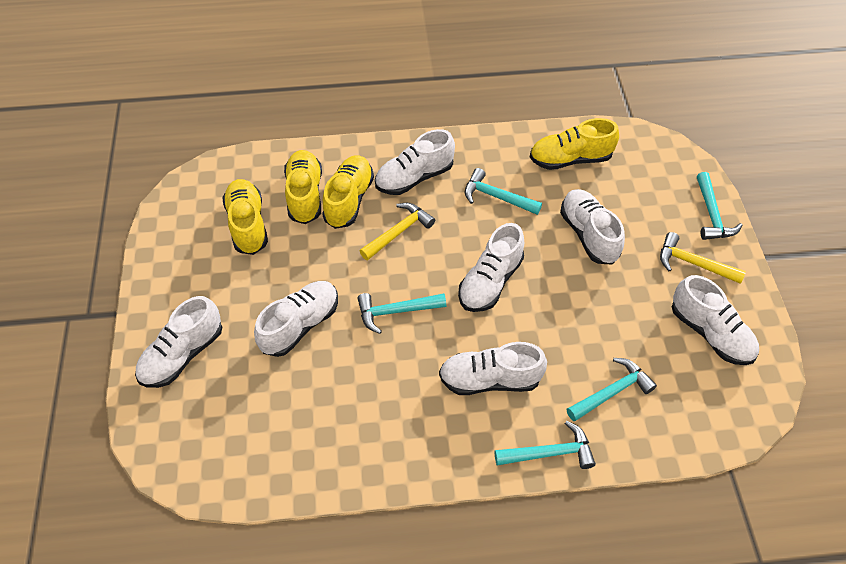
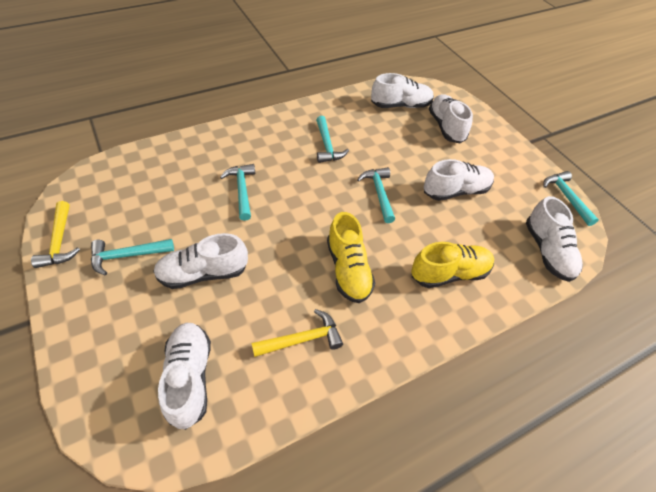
white shoe: [135,296,222,388] [254,281,338,357] [375,129,455,195] [439,342,547,395] [458,223,524,312] [560,189,625,264] [672,275,759,365] = 7 -> [153,233,248,289] [158,323,211,430] [371,73,434,108] [424,159,494,201] [429,94,473,143] [526,196,583,282] = 6
yellow shoe: [222,179,268,255] [284,150,322,224] [322,155,374,229] [530,118,619,170] = 4 -> [327,212,375,303] [411,242,494,288] = 2

